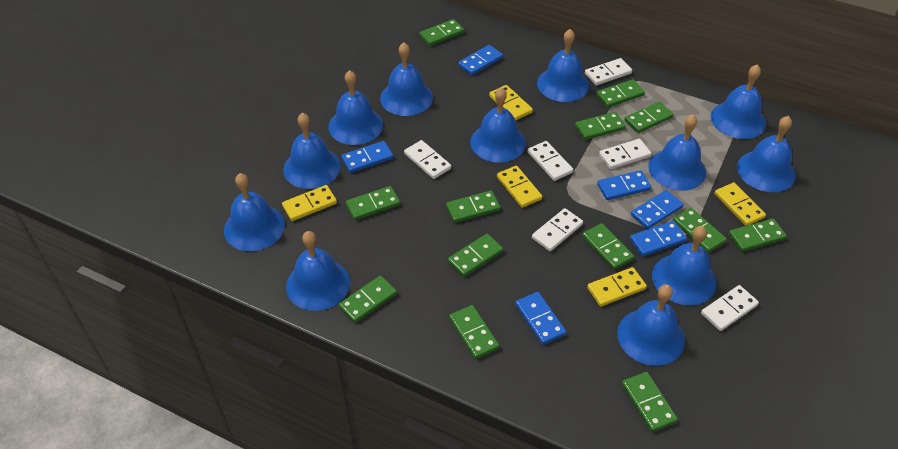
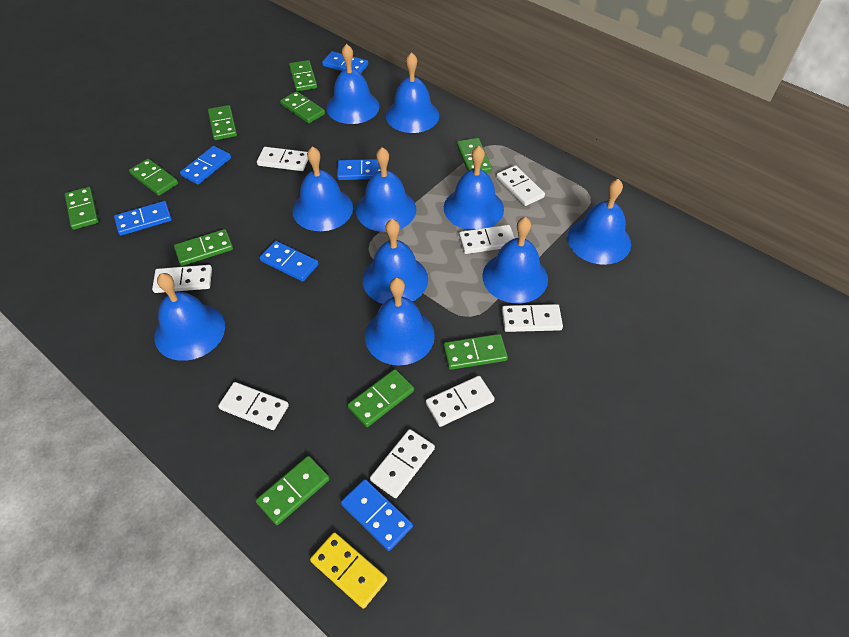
blue bell: [224,173,285,251] [283,113,341,189] [286,231,350,311] [329,70,383,145] [380,43,433,116] [470,87,526,163] [537,29,589,102] [617,285,685,366] [648,114,706,191] [652,226,716,305] [711,64,766,139] [737,116,796,192] = 12 -> [154,273,225,361] [293,147,353,231] [327,44,380,124] [356,147,416,232] [363,219,428,304] [365,278,435,365] [386,52,439,133] [444,146,504,230] [482,217,548,303] [568,179,631,265] = 10
green domino: [339,276,397,323] [346,186,400,220] [419,19,464,46] [446,191,501,223] [448,234,503,277] [449,305,499,359] [575,112,626,140] [582,223,634,270] [596,79,645,108] [622,372,678,432] [624,102,674,133] [673,208,727,253] [729,218,787,252] = 13 -> [65,187,99,230] [129,158,178,196] [174,229,233,266] [208,105,237,140] [256,456,330,525] [280,91,325,124] [289,60,317,91] [348,369,414,427] [443,334,508,370] [457,138,492,173] = 10
white domino: [404,140,451,179] [528,141,573,181] [532,208,583,251] [585,58,632,85] [599,139,651,169] [701,285,759,331] = 6 -> [152,265,212,293] [218,382,289,430] [257,147,308,171] [370,429,435,498] [426,376,495,427] [459,225,514,254] [496,165,545,206] [502,304,563,332] = 8
yellow domino: [282,185,337,221] [489,85,533,121] [497,166,542,208] [587,267,647,307] [715,183,766,226] = 5 -> [310,532,387,608] = 1

